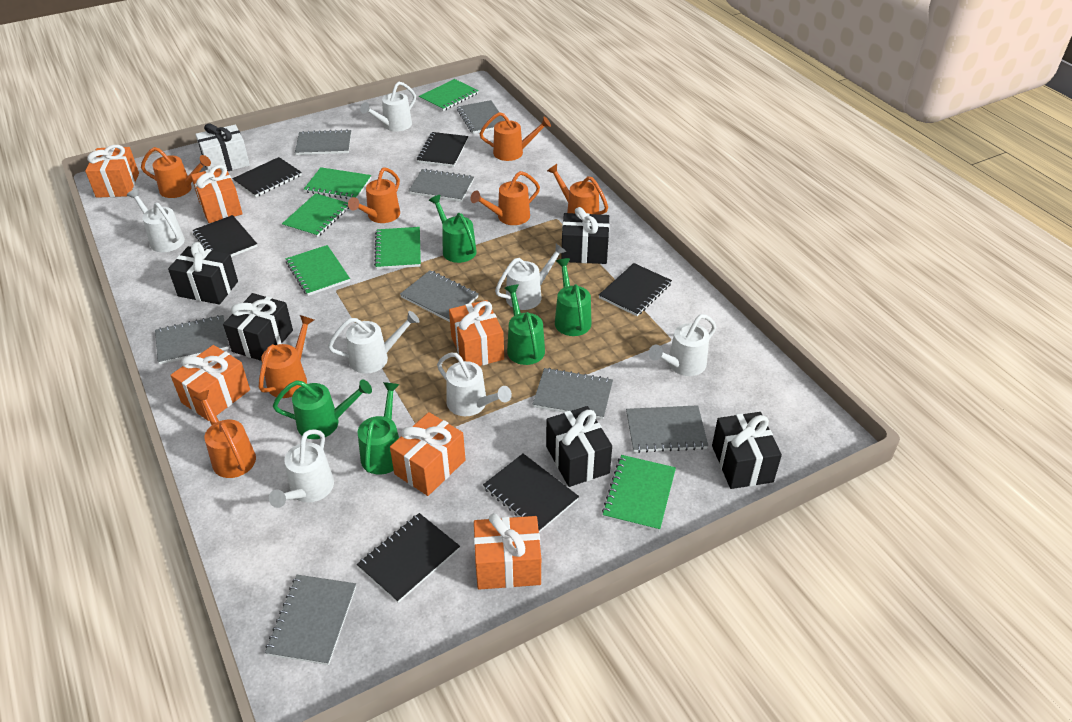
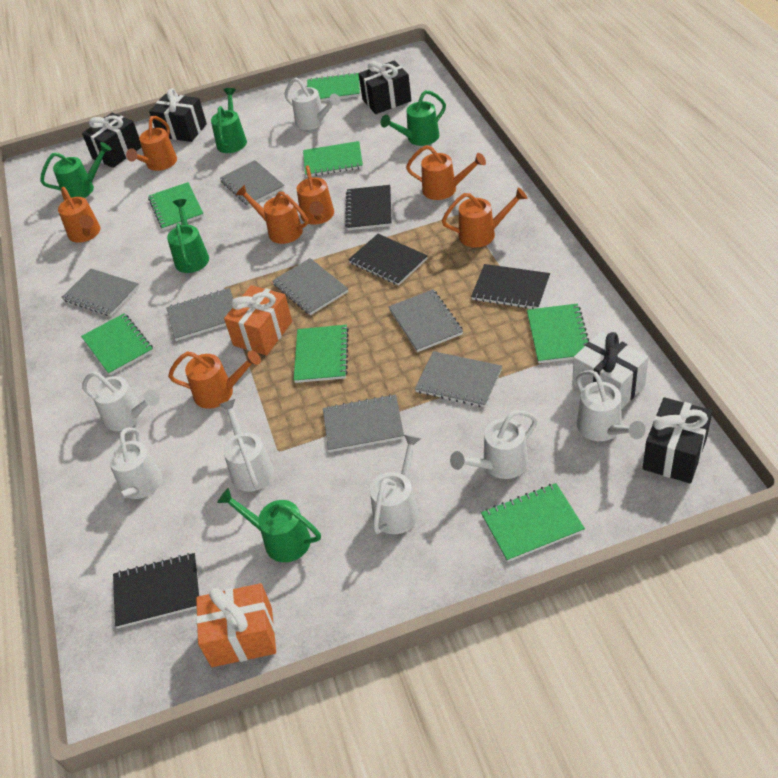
black gift: [168,242,238,305] [223,293,293,361] [546,406,612,487] [561,207,610,264] [712,412,782,489] = 5 -> [82,113,142,168] [149,88,207,142] [358,60,412,114] [643,397,712,483] = 4
black notebook: [193,215,258,257] [232,157,302,197] [357,513,460,603] [417,132,468,167] [483,453,579,533] [599,263,672,316] = 6 -> [113,553,200,628] [345,185,392,230] [348,234,428,286] [471,264,550,309] = 4
green notebook: [282,193,349,237] [286,245,350,296] [304,167,371,199] [374,227,421,269] [419,79,479,111] [602,455,676,531] = 6 -> [81,313,153,375] [148,182,204,230] [294,325,349,383] [303,141,363,177] [307,72,360,101] [481,483,585,562] [527,303,589,363] = 7
grey notebook: [155,315,229,365] [265,575,356,665] [295,129,351,155] [400,270,479,322] [409,169,474,202] [457,100,505,134] [533,368,613,419] [626,405,708,453] = 8 -> [61,269,139,316] [166,288,233,341] [220,160,284,206] [272,258,348,315] [323,394,404,452] [389,289,463,352] [415,351,502,407] = 7
orange gift: [85,145,139,198] [171,345,250,421] [191,165,243,223] [390,412,465,496] [449,300,504,366] [474,513,541,590] = 6 -> [196,583,276,667] [224,285,292,356] = 2

